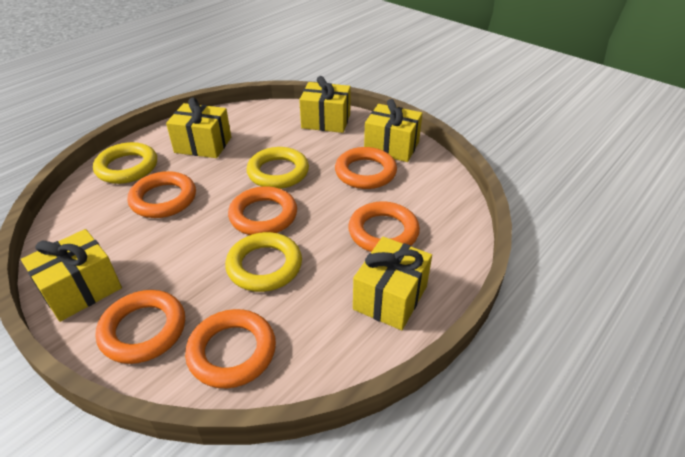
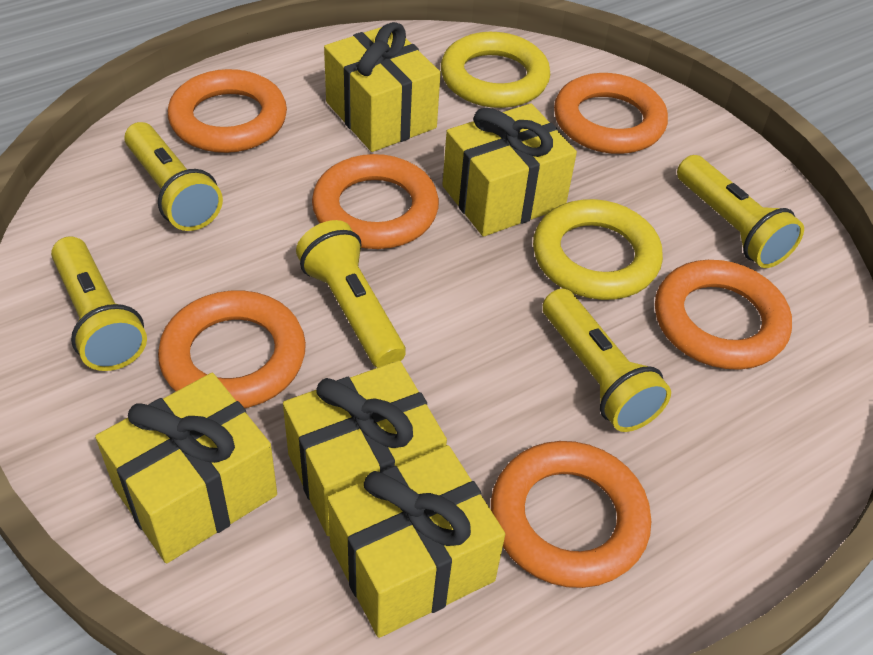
yellow flashlight: none = 0 -> [51,236,147,371] [124,122,223,231] [296,220,406,368] [543,289,671,432] [677,155,804,268] = 5
yellow ring: [93,142,157,184] [225,232,302,292] [247,147,309,189] = 3 -> [441,32,550,108] [533,199,663,300] = 2

